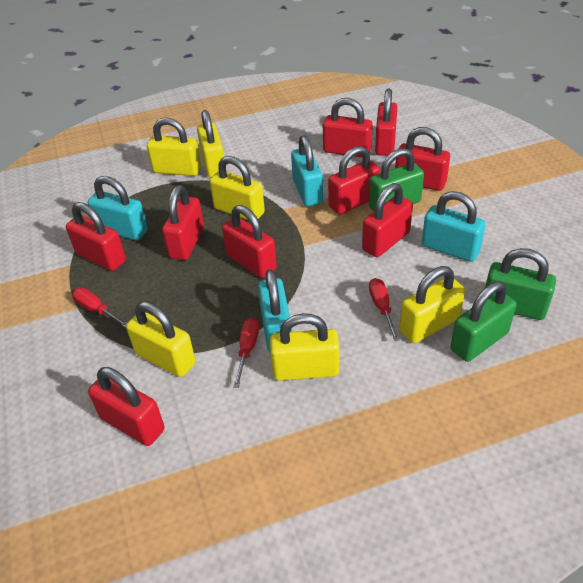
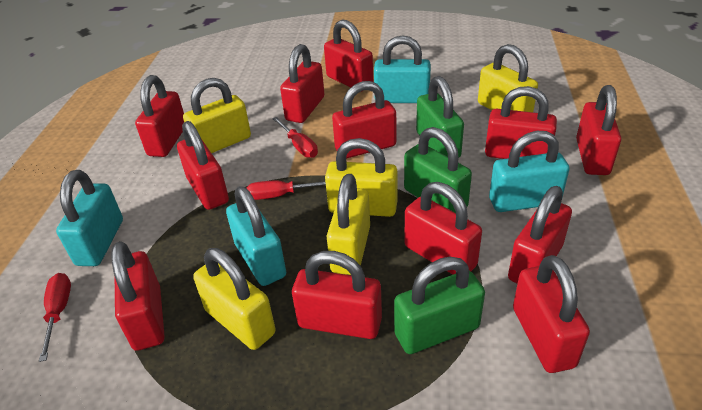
red padlock: [66,202,126,271] [88,367,165,446] [162,185,204,260] [222,205,277,278] [323,98,373,157] [328,146,380,215] [362,183,413,257] [375,89,397,156] [395,127,450,191] = 9 -> [111,241,164,351] [135,75,184,157] [177,121,229,210] [280,44,324,123] [292,251,382,339] [324,20,373,92] [332,81,396,159] [404,182,482,275] [485,86,557,159] [508,186,572,284] [513,255,590,373] [576,85,621,175] = 12
yellow padlock: [126,301,196,377] [147,117,201,176] [197,110,224,178] [210,156,265,220] [270,313,339,381] [399,266,465,343] = 6 -> [183,78,251,153] [193,248,276,350] [325,138,397,217] [327,174,370,275] [478,44,538,112] = 5

